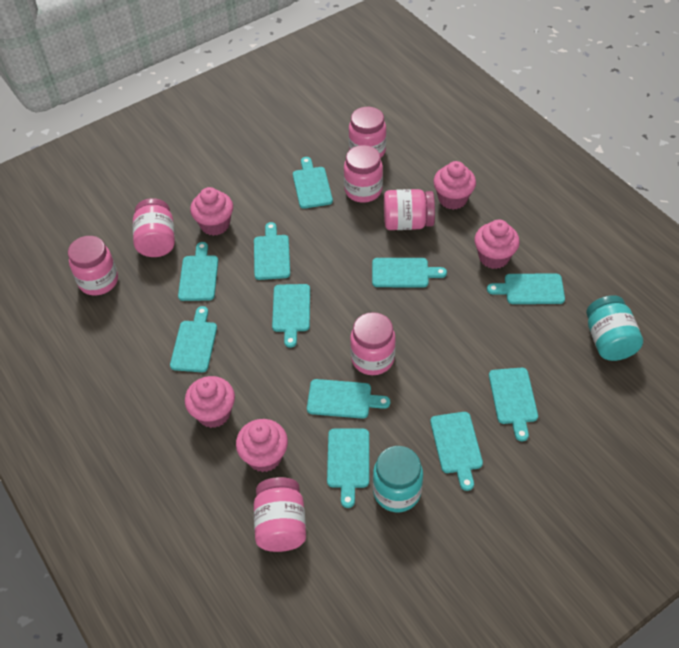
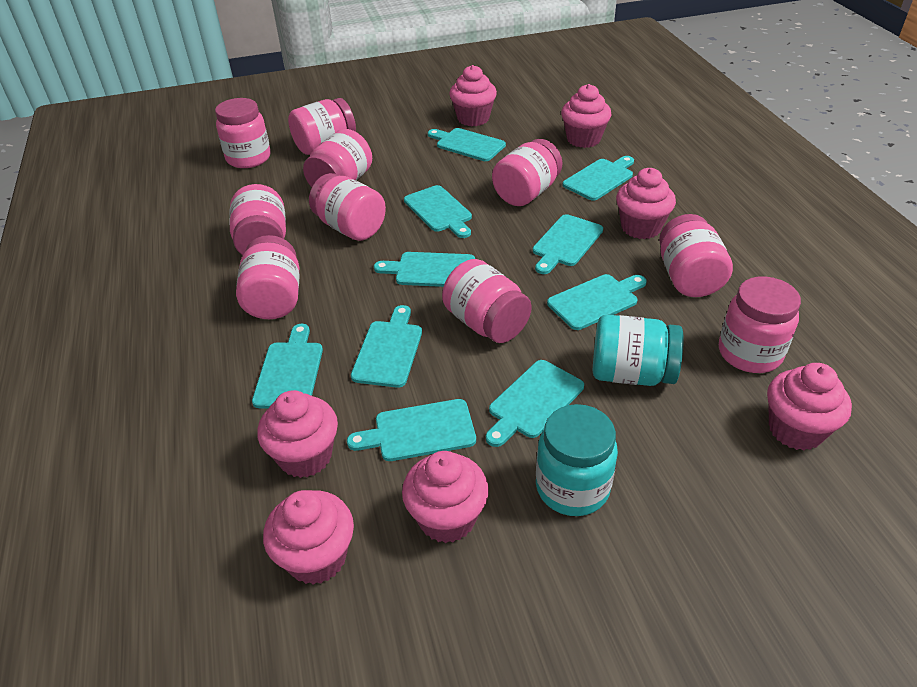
pink cupcake: [185,376,235,428] [190,187,233,236] [236,419,288,472] [433,161,476,210] [474,220,520,269] = 5 -> [257,390,338,478] [263,490,354,585] [402,451,489,543] [449,65,497,126] [561,84,611,148] [616,168,676,239] [767,363,852,451] = 7
pink jar: [68,236,118,295] [133,198,175,257] [254,477,306,552] [344,145,383,203] [348,107,386,158] [350,312,396,375] [384,189,435,230] = 7 -> [215,98,271,168] [229,184,286,255] [236,235,300,319] [288,98,356,155] [303,129,372,187] [309,173,386,241] [442,259,532,343] [492,139,562,206] [659,214,733,297] [719,277,801,373] = 10
turquoise cutting board: [170,306,217,372] [178,242,218,301] [254,222,290,280] [272,284,310,348] [293,157,333,209] [307,379,390,419] [327,428,369,508] [372,258,447,287] [430,412,483,491] [487,274,565,304] [489,368,538,441] = 11 -> [252,324,323,408] [347,399,476,461] [351,305,422,388] [374,252,475,287] [404,185,472,238] [428,128,506,161] [486,360,584,447] [533,214,603,274] [547,274,647,330] [562,156,634,201] = 10

